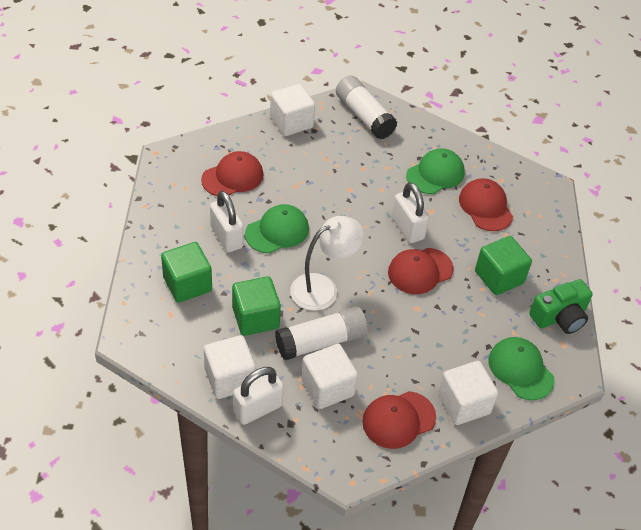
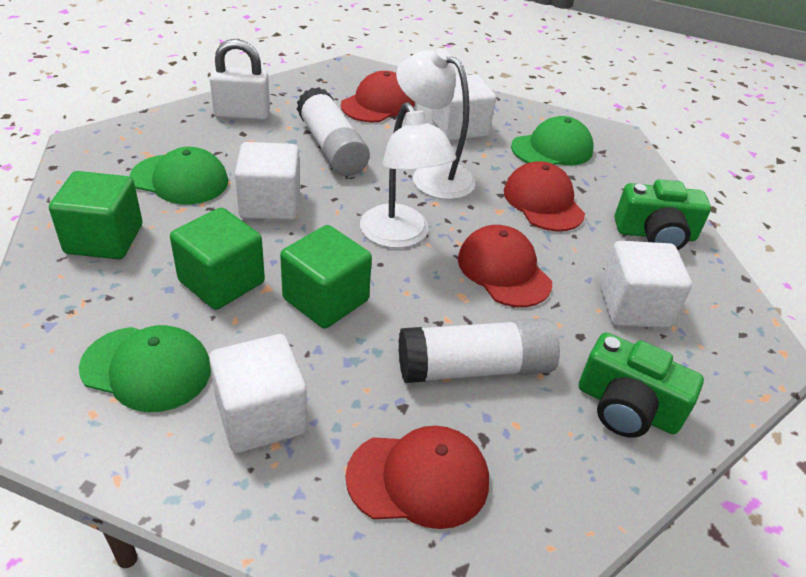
green camera: [529,279,593,334] = 1 -> [579,332,704,438] [615,179,711,250] = 2
white lamp: [290,216,364,311] = 1 -> [360,102,456,248] [396,48,476,200] = 2
white padlock: [210,191,244,253] [233,367,284,425] [392,182,429,243] = 3 -> [210,39,270,121] = 1

